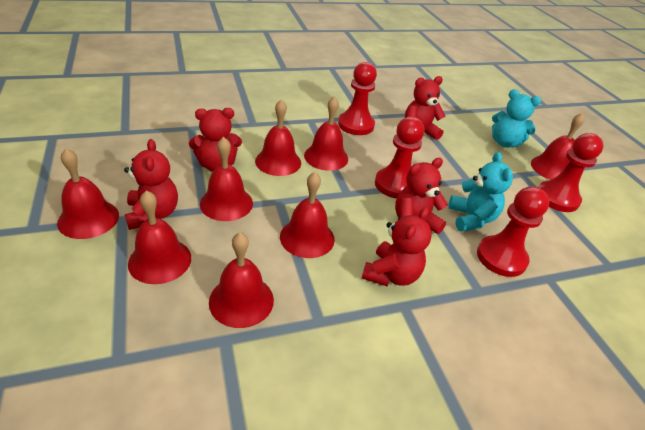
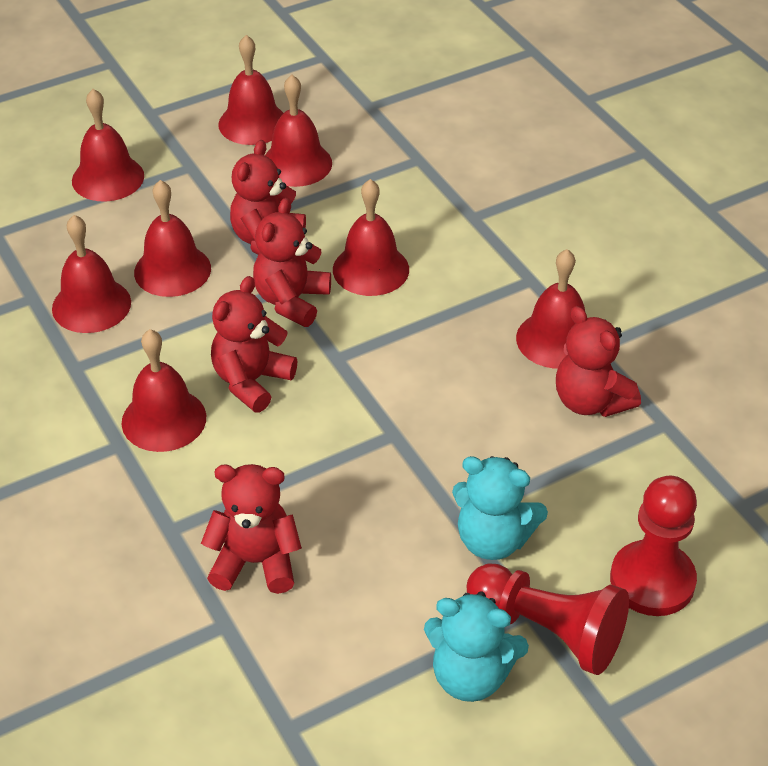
red pawn: [338,62,377,135] [375,117,424,199] [477,186,549,277] [538,133,604,212] = 4 -> [467,563,629,675] [610,476,697,616] = 2

